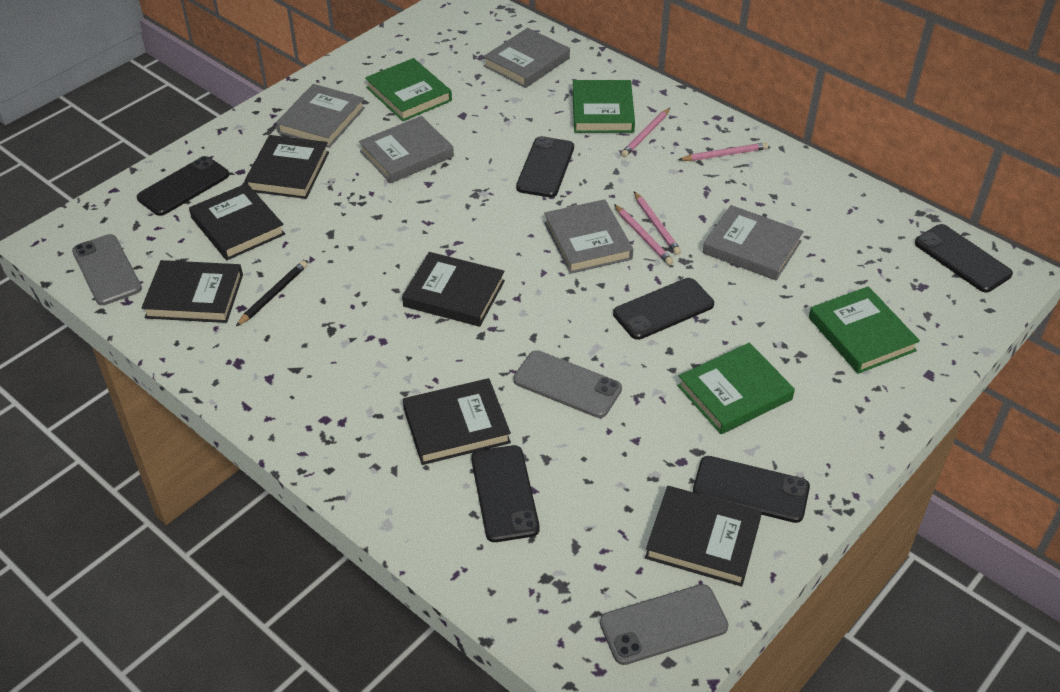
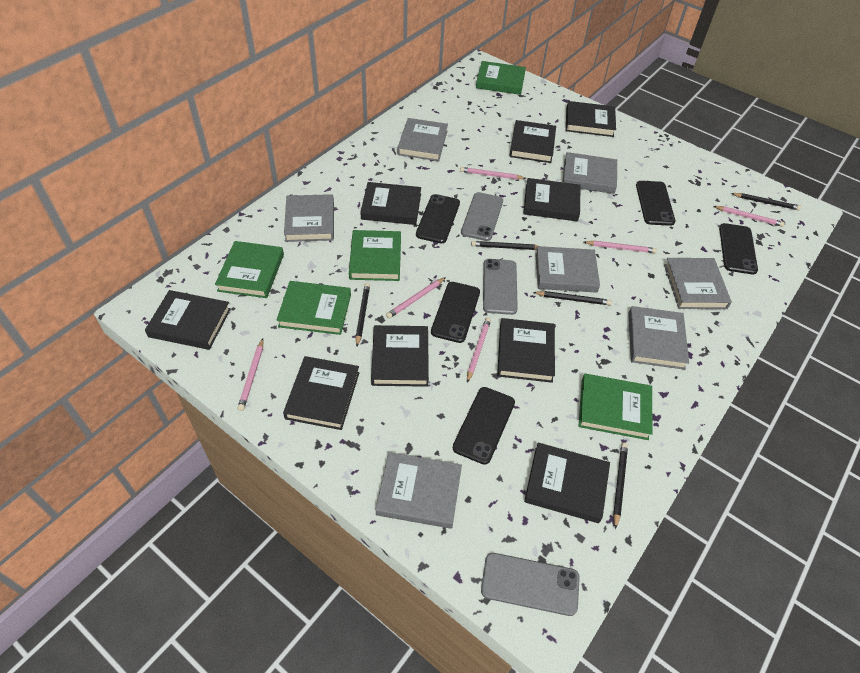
black book: [141,260,243,323] [189,183,285,260] [244,135,329,199] [402,252,505,327] [403,378,511,465] [645,486,762,587] = 6 -> [145,290,231,350] [283,356,359,430] [360,182,421,225] [371,325,429,387] [497,318,555,383] [509,120,556,163] [523,178,581,221] [524,443,610,523] [566,101,616,137] = 9
black pencil: [236,261,307,326] = 1 -> [356,283,370,346] [471,241,538,250] [533,291,612,305] [613,443,628,529] [731,193,801,210] = 5
black phone: [137,156,229,216] [471,445,540,542] [516,136,574,197] [613,278,714,340] [693,456,810,523] [915,224,1013,293] = 6 -> [416,194,460,243] [431,282,480,343] [453,387,515,465] [636,181,676,226] [719,223,758,275] = 5
green book: [365,58,452,121] [572,80,635,133] [677,342,795,434] [809,286,920,374] = 4 -> [215,241,284,298] [276,281,351,335] [349,230,401,281] [476,61,526,95] [579,374,653,440] = 5
grey book: [276,84,365,148] [359,116,454,183] [483,28,570,88] [544,199,633,274] [702,205,804,281] = 5 -> [284,194,334,242] [376,452,462,529] [397,118,448,161] [535,246,600,293] [563,152,617,194] [628,306,689,370] [664,258,732,309] = 7
pink pencil: [614,204,673,265] [621,108,670,157] [634,191,681,255] [678,142,768,161] = 4 -> [237,339,263,411] [386,277,446,319] [460,167,527,180] [467,318,491,383] [584,241,657,253] [714,206,785,227] = 6

